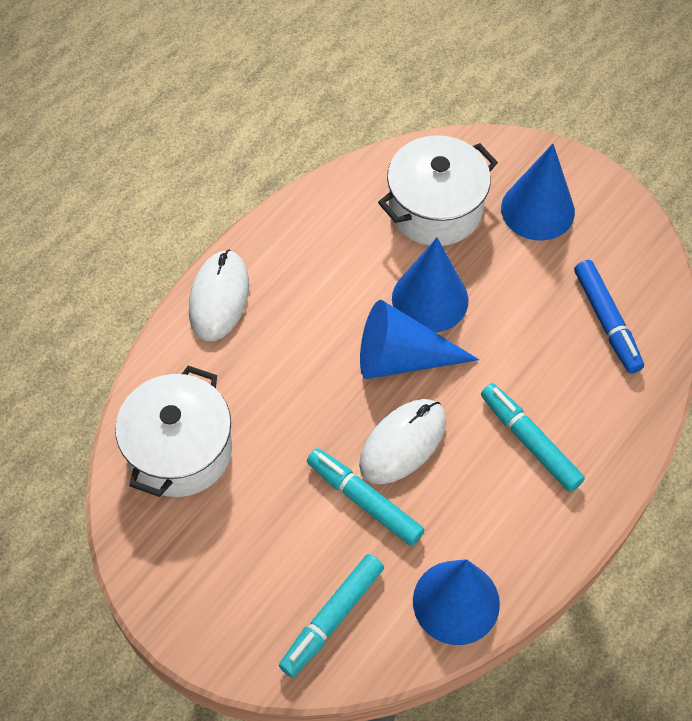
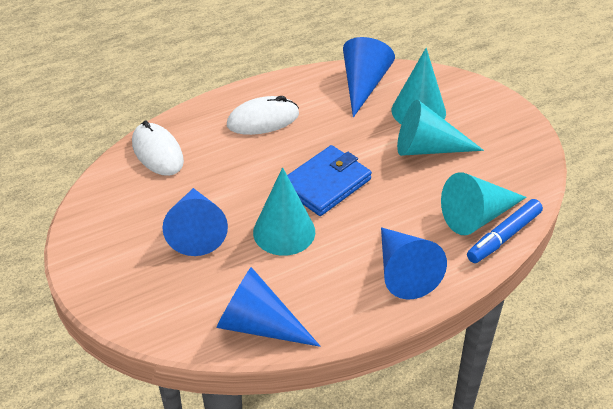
blue wallet: none = 0 -> [287,145,372,216] = 1
turquoise cone: none = 0 -> [253,167,315,256] [392,48,446,125] [397,100,484,156] [441,172,527,235] = 4
turquoise marker: [279,554,384,677] [307,448,424,546] [481,383,585,492] = 3 -> none = 0
white pot: [115,366,232,497] [378,135,498,246] = 2 -> none = 0

